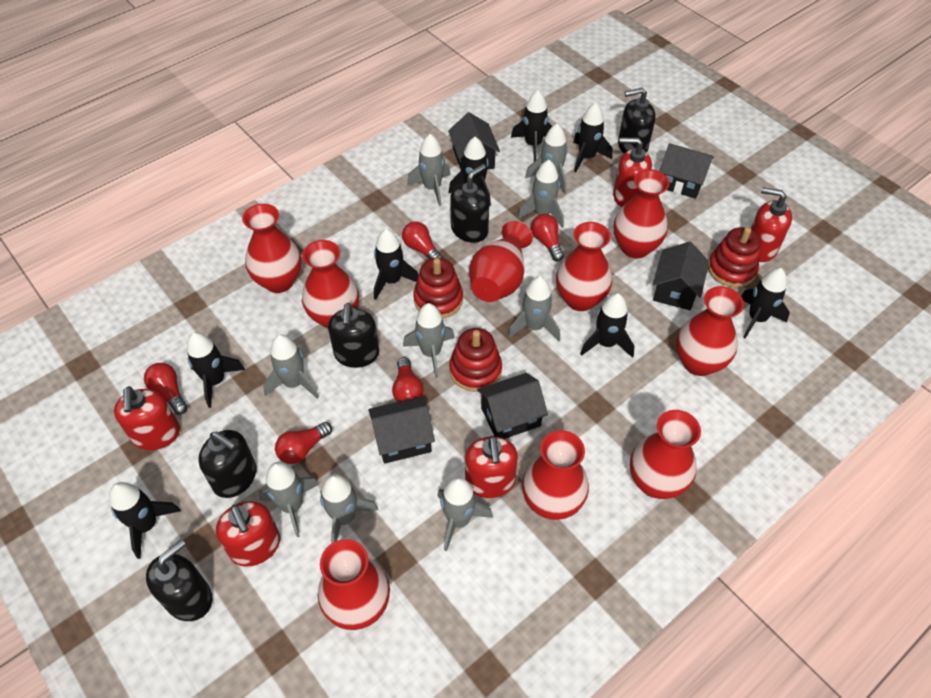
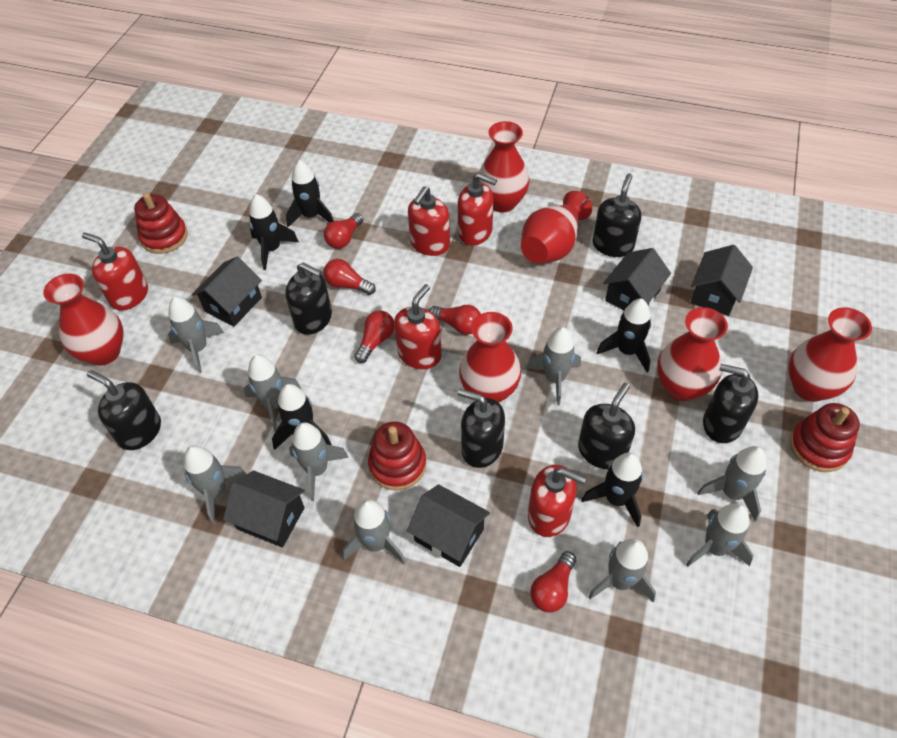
black rocket: [110,482,181,559] [187,332,245,408] [374,229,418,300] [449,137,491,206] [511,90,552,161] [573,103,612,172] [580,293,634,358] [741,268,790,338] = 8 -> [249,194,299,270] [272,384,332,450] [286,160,334,227] [582,452,643,528] [596,298,651,372] = 5
black soap dispenser: [146,539,212,621] [198,430,256,498] [328,303,379,368] [450,164,489,243] [618,88,656,153] = 5 -> [87,370,161,450] [285,262,332,335] [458,389,505,468] [578,383,635,469] [592,173,642,257] [703,364,758,443] = 6
red vase: [242,204,302,293] [302,240,359,329] [318,539,390,630] [469,221,533,302] [522,430,589,520] [556,222,612,311] [614,169,670,258] [630,410,701,499] [676,286,744,376] = 9 -> [43,274,124,366] [459,312,521,403] [479,121,530,213] [521,191,592,263] [657,307,728,401] [788,307,872,402] = 6

